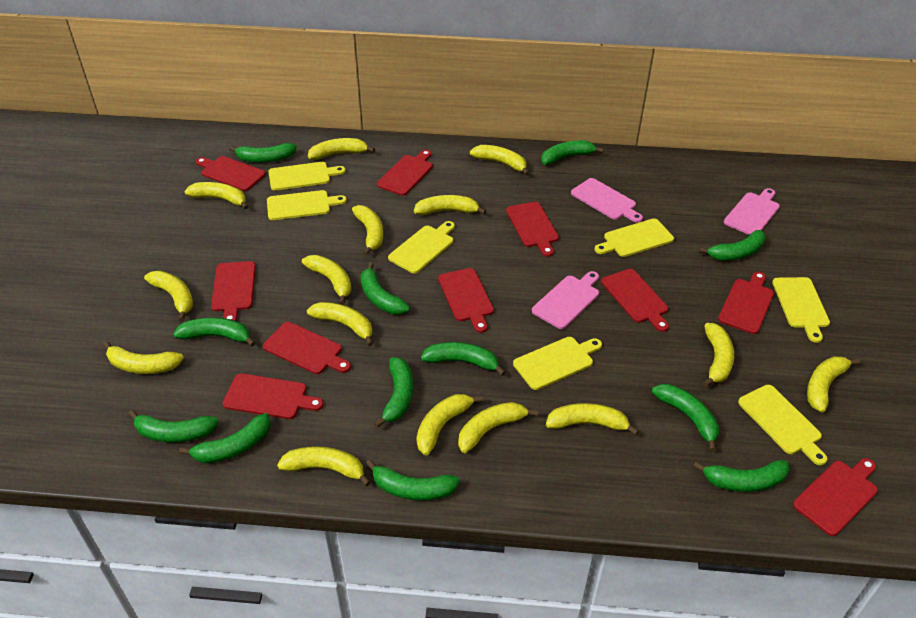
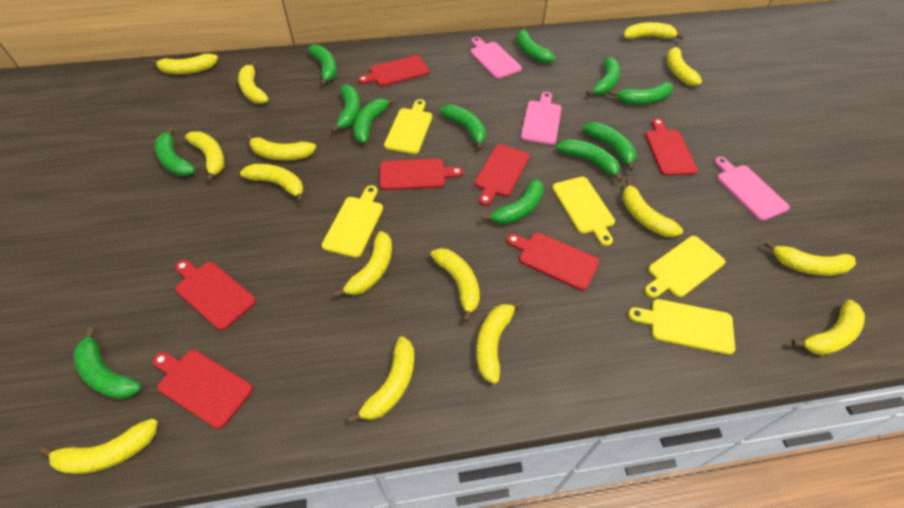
red cutting board: [196,156,266,191] [211,261,256,321] [222,373,324,419] [263,322,351,374] [377,150,433,196] [438,268,494,333] [506,202,559,257] [601,269,669,332] [718,272,774,334] [793,458,878,536] = 10 -> [152,350,253,429] [175,260,256,331] [358,55,429,86] [380,159,463,190] [474,144,530,206] [506,232,599,291] [645,118,698,176] = 7
yellow cutting board: [267,190,347,220] [268,162,346,191] [388,221,455,273] [513,337,602,390] [594,219,674,257] [738,385,828,465] [772,277,830,343] = 7 -> [322,185,383,258] [384,99,432,154] [552,177,615,246] [628,299,735,355] [645,236,725,298] = 5

